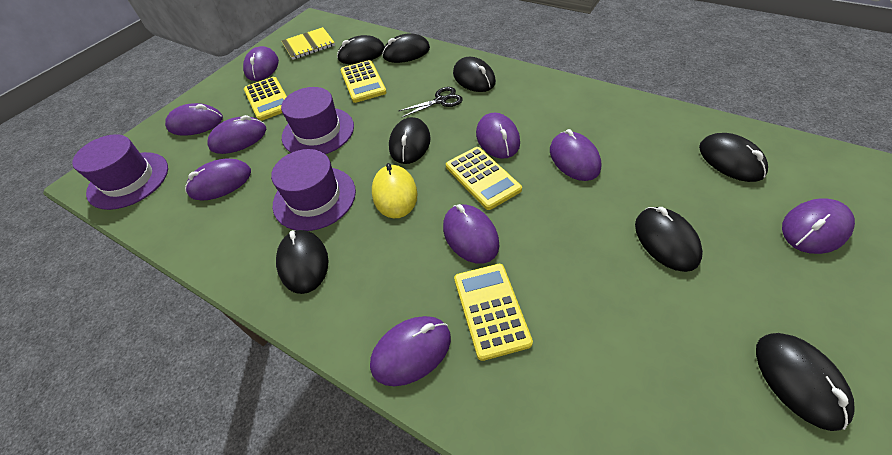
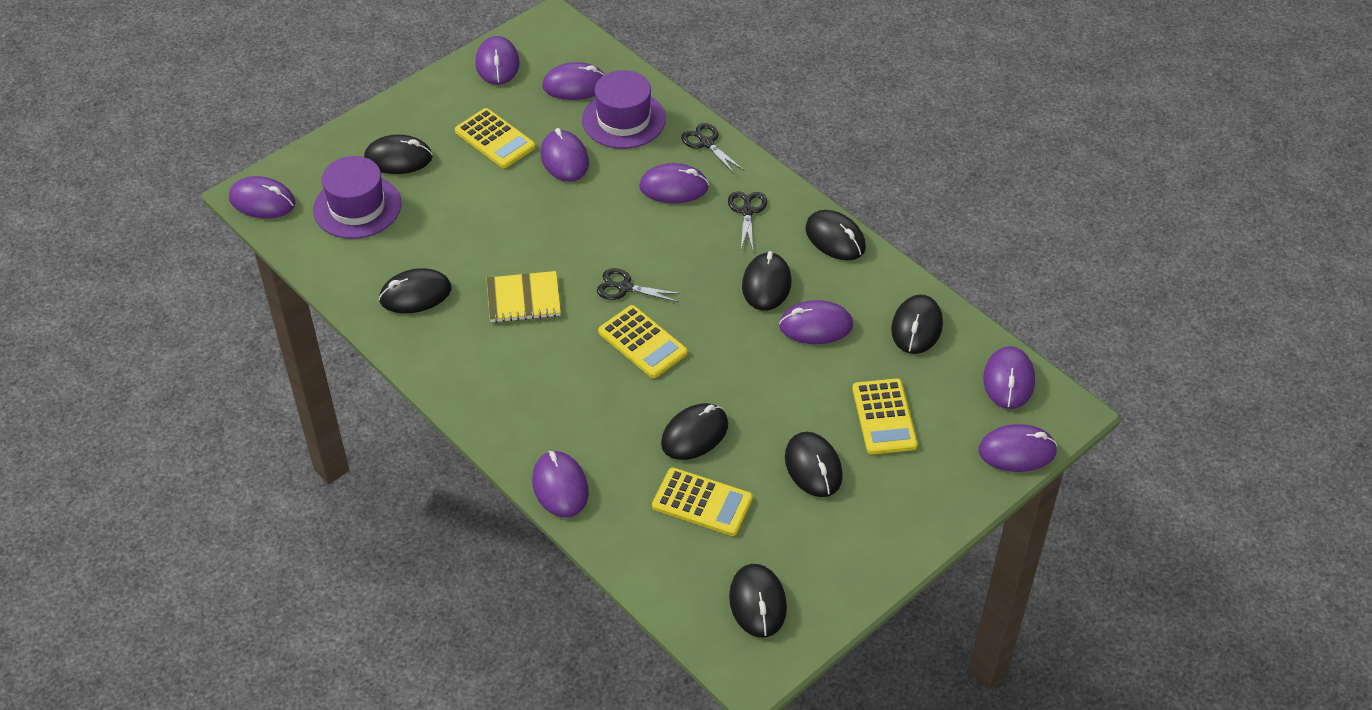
black scissors: [399,87,463,117] = 1 -> [597,268,683,302] [681,123,744,175] [728,191,767,250] = 3
purple hat: [72,134,168,210] [271,149,356,231] [281,87,354,154] = 3 -> [313,156,401,239] [582,70,666,149] = 2
yellow mouse: [372,163,418,218] = 1 -> none = 0

